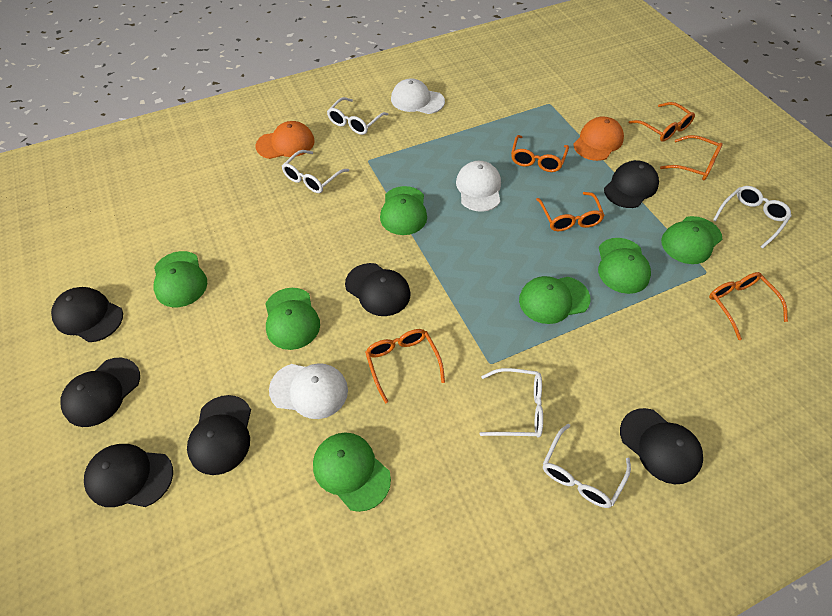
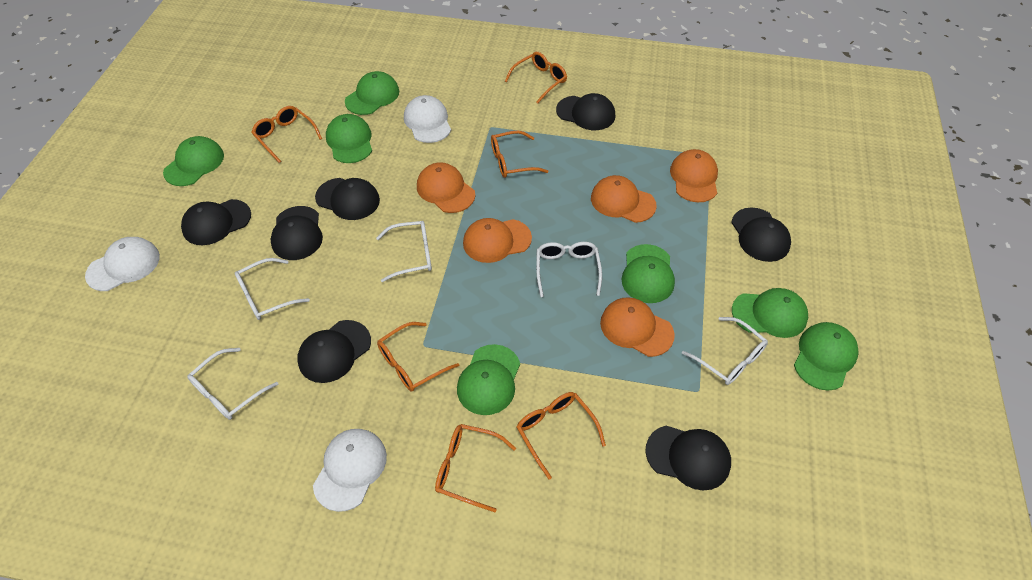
orange cap: [256,121,315,159] [573,117,624,161] = 2 -> [417,162,475,213] [463,218,532,263] [591,175,657,223] [600,297,675,357] [670,149,718,202] = 5

